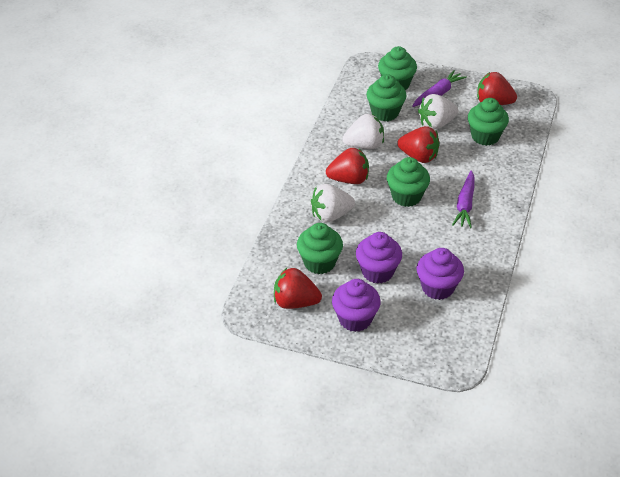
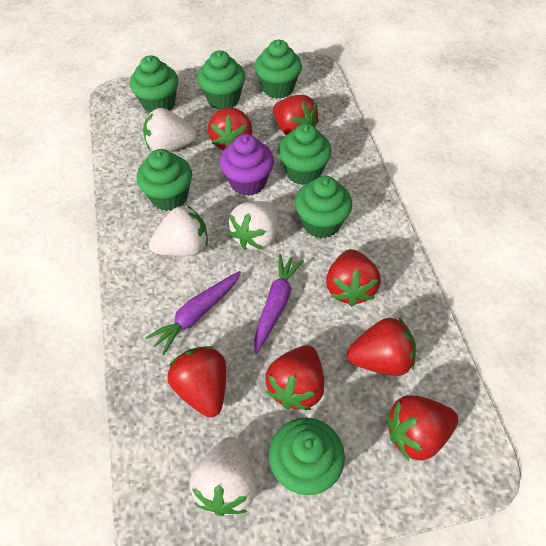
green cupcake: [297,223,343,274] [366,74,407,121] [378,46,417,90] [387,157,430,207] [468,98,509,146] = 5 -> [130,55,179,113] [137,149,192,211] [197,50,245,110] [255,40,302,99] [269,418,345,495] [278,123,332,185] [295,176,352,238] = 7
purple cupcake: [332,279,381,332] [356,232,402,284] [417,248,464,300] = 3 -> [220,134,274,196] = 1
red strawberry: [274,268,322,309] [326,148,369,184] [397,126,440,163] [477,72,517,105] = 4 -> [167,346,226,417] [208,107,253,150] [265,345,324,410] [273,95,319,135] [326,249,381,307] [347,318,416,376] [386,395,458,461] = 7
white strawberry: [311,184,355,223] [342,114,384,149] [418,94,458,130] = 3 -> [143,108,196,152] [149,205,208,256] [189,437,257,516] [228,201,278,250] = 4

